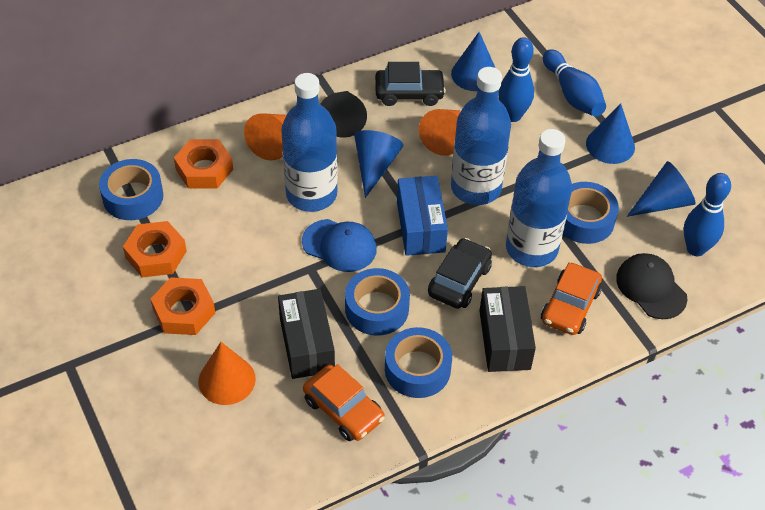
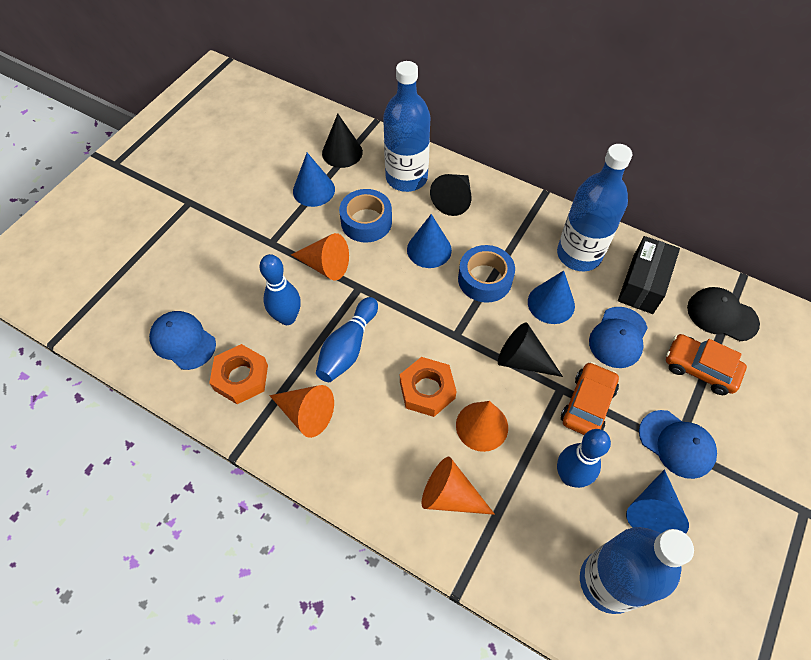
black box: [278,289,335,379] [480,286,536,372] = 2 -> [618,236,680,314] = 1
black car: [375,62,446,106] [428,238,492,309] = 2 -> none = 0
black cone: [320,91,367,138] = 1 -> [322,113,363,168] [430,174,471,216] [498,322,563,377] = 3
blue box: [397,176,448,256] = 1 -> none = 0
blue cap: [302,219,377,272] = 1 -> [149,311,216,370] [589,307,648,368] [639,410,717,479] = 3
blue tape: [99,159,163,220] [345,268,410,336] [385,327,452,398] [563,182,619,244] = 4 -> [339,189,392,243] [458,245,515,303] = 2
orange cone: [198,342,256,405] [244,113,286,160] [419,109,460,156] = 3 -> [269,385,334,438] [291,233,349,280] [421,457,495,515] [456,401,508,452] = 4
orange nut: [123,221,187,277] [151,277,215,335] [174,139,233,189] = 3 -> [209,344,268,404] [400,357,457,417] = 2

